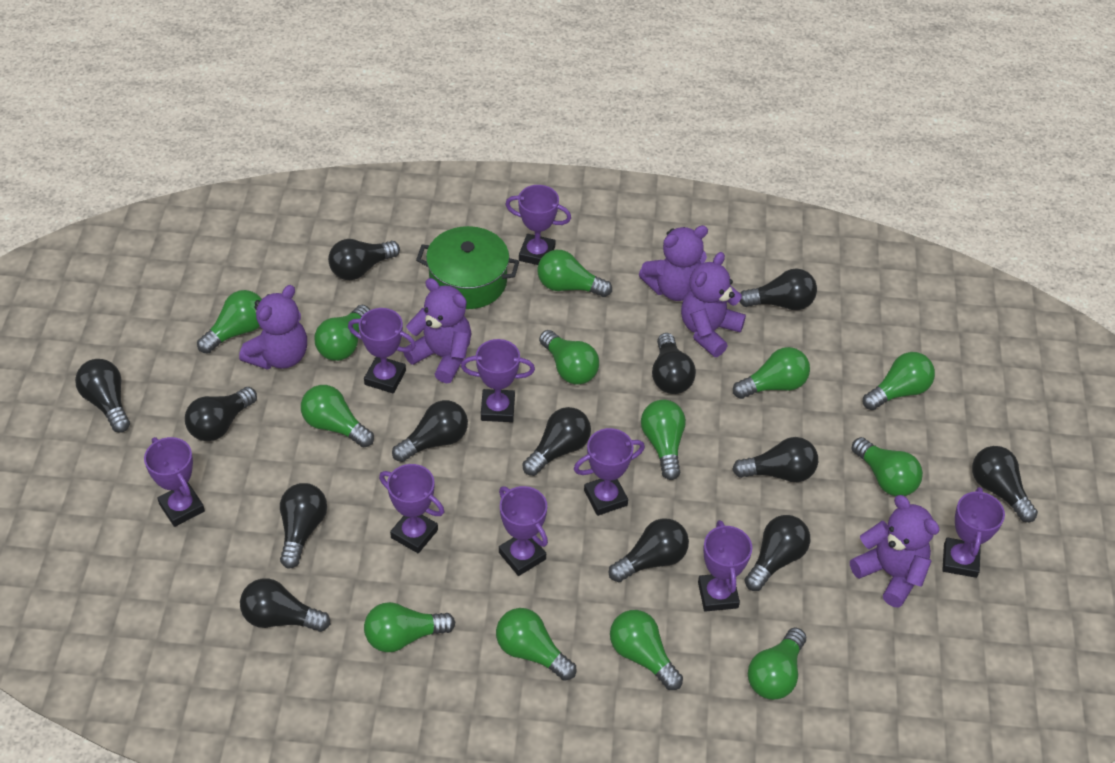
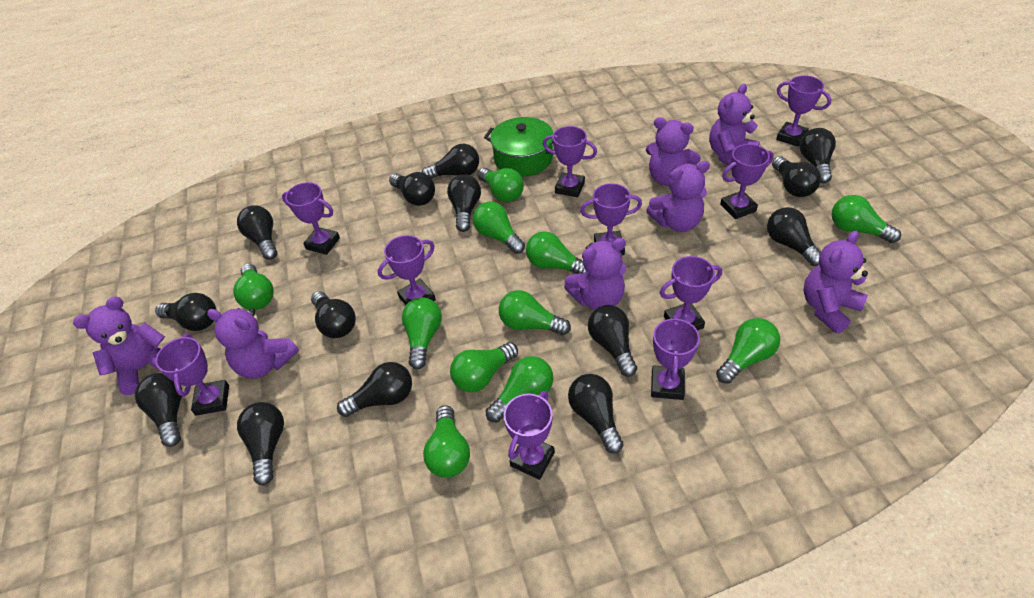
black light bulb: [75,359,130,433] [185,387,257,441] [240,578,331,632] [280,483,327,569] [328,239,400,280] [392,400,468,462] [522,407,591,476] [609,518,689,582] [652,333,696,394] [732,437,818,482] [739,268,817,310] [744,515,810,591] [972,446,1038,522] = 13 -> [135,373,182,447] [155,293,216,331] [237,205,277,260] [237,402,284,486] [311,291,356,338] [337,362,412,417] [389,172,435,206] [422,144,479,179] [447,174,481,232] [568,374,623,454] [588,305,637,377] [767,207,821,266] [772,156,821,197] [800,128,836,183] = 14
green light bulb: [197,290,262,354] [301,385,374,447] [314,305,370,361] [364,602,455,652] [496,608,576,681] [537,250,612,297] [539,330,599,385] [610,610,683,690] [641,400,686,480] [733,347,810,399] [748,628,806,700] [852,437,923,496] [863,352,935,410] = 13 -> [233,263,274,310] [402,297,442,369] [423,405,470,478] [450,342,518,392] [473,201,525,254] [478,168,524,202] [486,356,553,423] [499,290,571,335] [526,231,587,274] [716,318,780,384] [832,195,901,243] = 11
purple teddy bear: [239,285,307,370] [403,278,472,384] [639,225,708,301] [681,252,746,357] [850,495,940,608] = 5 -> [73,296,165,395] [207,308,299,379] [564,238,626,310] [646,117,701,186] [646,161,710,232] [709,84,760,166] [803,231,868,334] = 7
purple trophy: [144,437,205,527] [348,308,416,393] [379,464,444,553] [461,339,535,422] [499,486,548,576] [505,185,571,265] [574,428,645,516] [698,520,752,612] [942,487,1005,578] = 9 -> [155,334,229,416] [282,182,340,255] [378,235,436,305] [504,391,555,480] [543,126,597,197] [580,183,642,255] [651,315,700,400] [660,256,722,330] [720,144,774,219] [776,75,831,147] = 10

